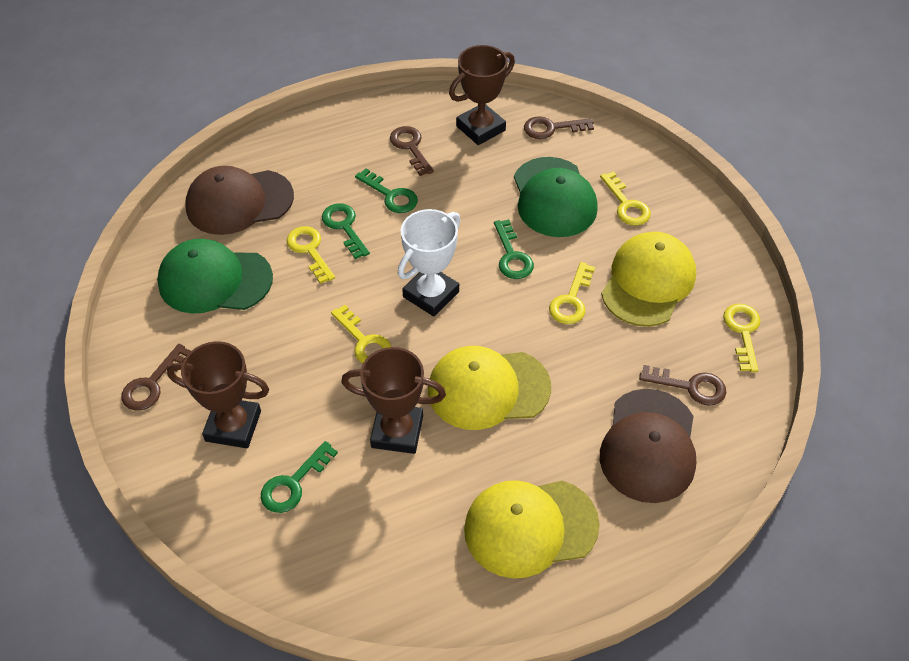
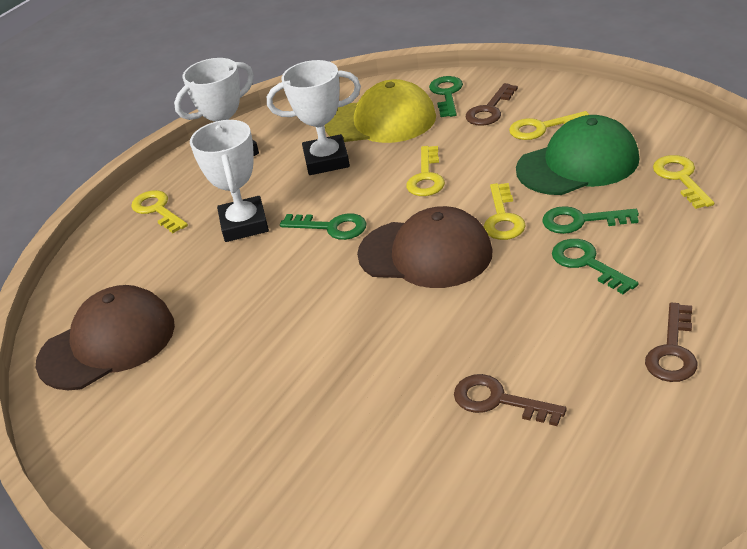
brown key: [121,343,191,411] [390,126,434,176] [524,116,594,139] [639,365,726,406] = 4 -> [454,374,566,426] [465,83,518,126] [645,303,697,382] = 3
brown trophy: [167,341,269,448] [341,347,446,454] [449,45,515,145] = 3 -> none = 0
green cap: [157,239,273,314] [514,157,598,237] = 2 -> [516,115,639,195] = 1
white trophy: [398,209,461,317] = 1 -> [174,58,259,156] [190,120,269,242] [267,60,361,175] = 3
yellow cap: [428,346,551,430] [464,480,600,578] [601,232,696,327] = 3 -> [325,79,436,143] = 1

